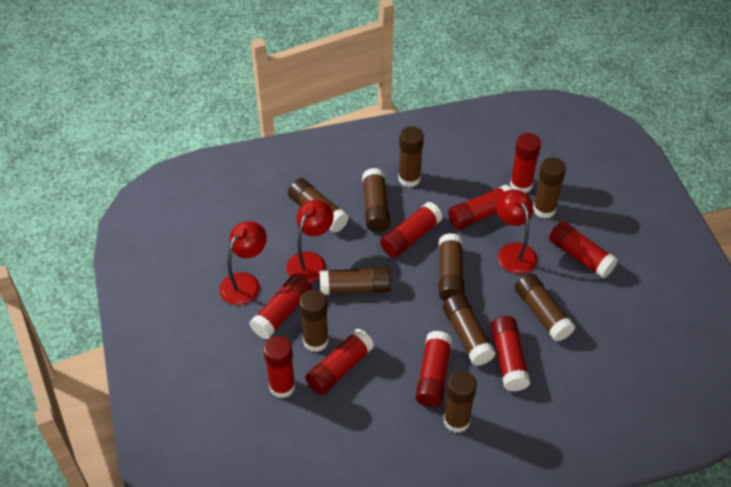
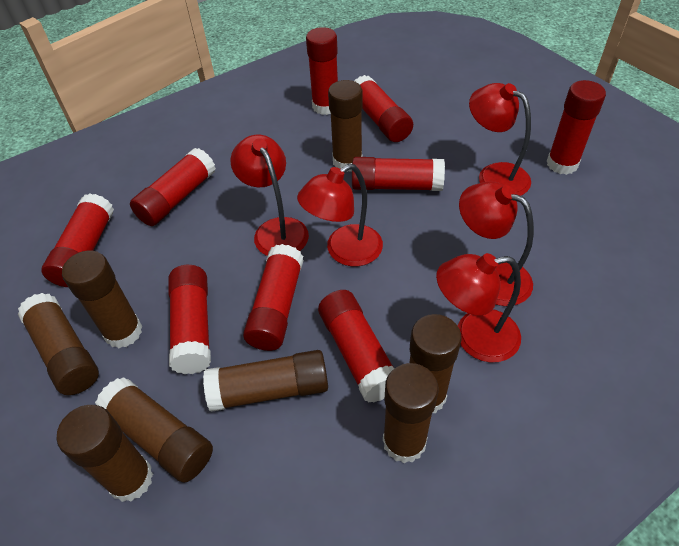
brown glue stick: [288,178,349,233] [299,290,329,352] [320,266,391,295] [362,168,390,232] [398,127,424,187] [439,233,465,301] [443,294,496,366] [444,371,477,433] [515,273,575,341] [533,157,566,219] = 10 -> [18,293,99,395] [57,405,153,502] [62,251,142,348] [95,377,213,483] [203,350,328,412] [328,80,363,172] [383,363,438,463] [409,314,461,413] = 8
red lamp: [220,221,267,305] [286,200,334,283] [496,189,537,274] = 3 -> [230,135,309,256] [297,164,383,266] [436,253,521,362] [459,182,534,306] [469,83,531,196] = 5

